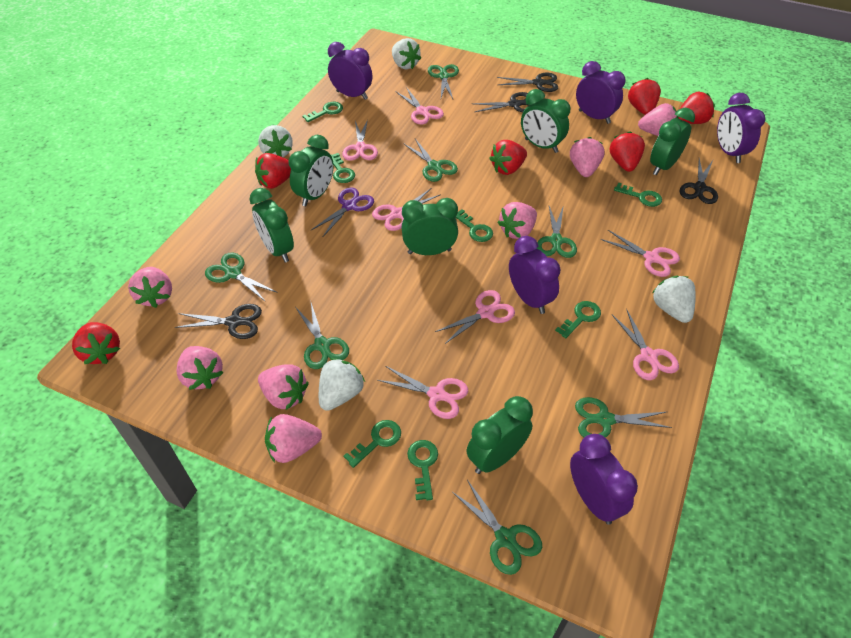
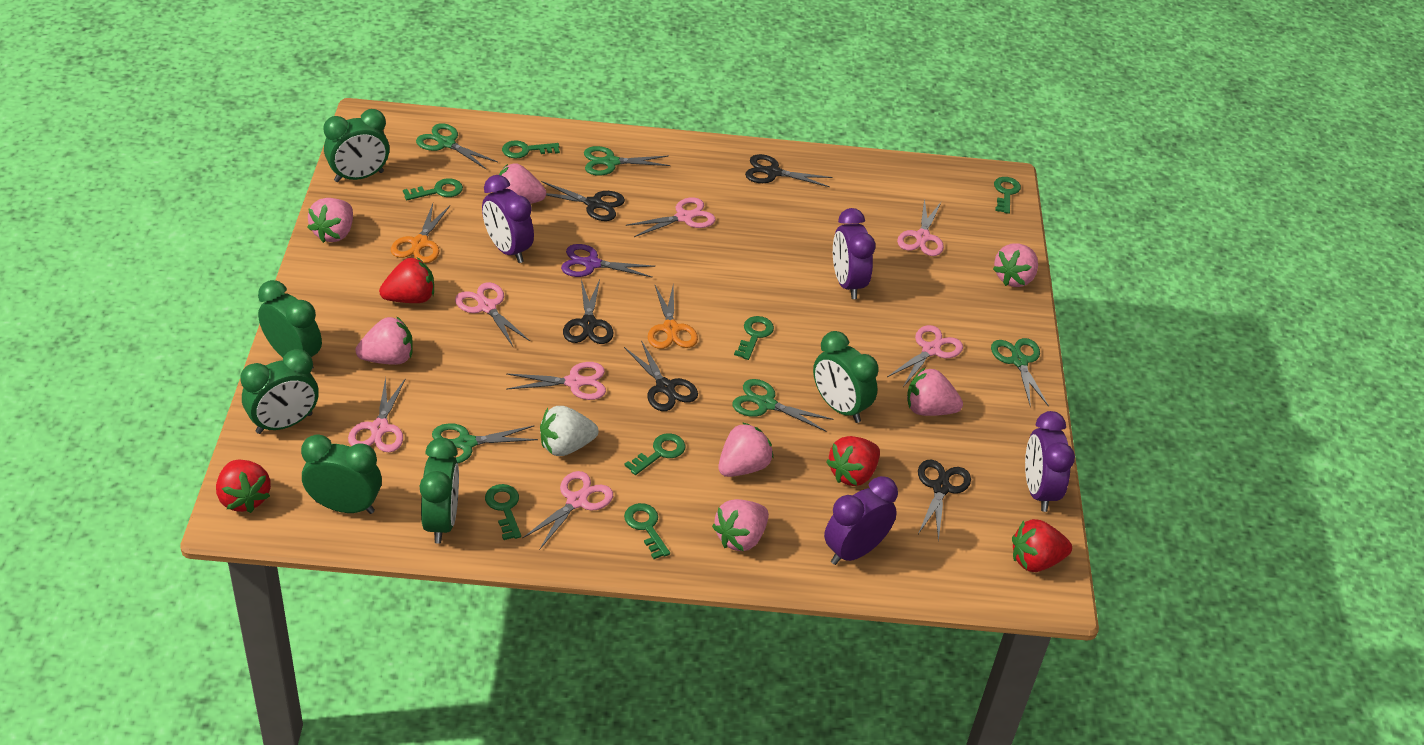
black scissors: [175,304,262,339] [473,92,530,112] [497,73,558,92] [679,159,718,204] = 4 -> [541,181,625,221] [563,279,614,344] [624,340,698,411] [745,154,832,187] [918,460,971,541] = 5
green scissors: [205,253,278,302] [295,303,349,369] [404,139,458,182] [428,64,459,99] [452,480,542,575] [537,205,577,258] [575,397,672,438] = 7 -> [416,123,498,170] [432,423,538,463] [584,146,670,176] [732,379,833,432] [991,338,1049,407] = 5
orange scissors: none = 0 -> [391,204,450,263] [648,285,698,349] = 2
purple clock: [328,42,372,100] [509,236,560,314] [570,434,638,525] [576,61,626,124] [717,93,765,163] = 5 -> [482,175,534,263] [824,476,898,565] [833,208,876,299] [1025,411,1075,512] = 4
red strawberry: [72,322,120,364] [255,153,291,189] [489,140,527,175] [610,131,645,172] [628,78,661,115] [678,92,715,124] = 6 -> [216,460,271,513] [379,257,434,303] [826,436,880,486] [1012,519,1072,572] = 4
white strawberry: [258,125,293,157] [319,358,365,411] [392,38,421,69] [652,276,696,323] = 4 -> [540,406,599,456] = 1

